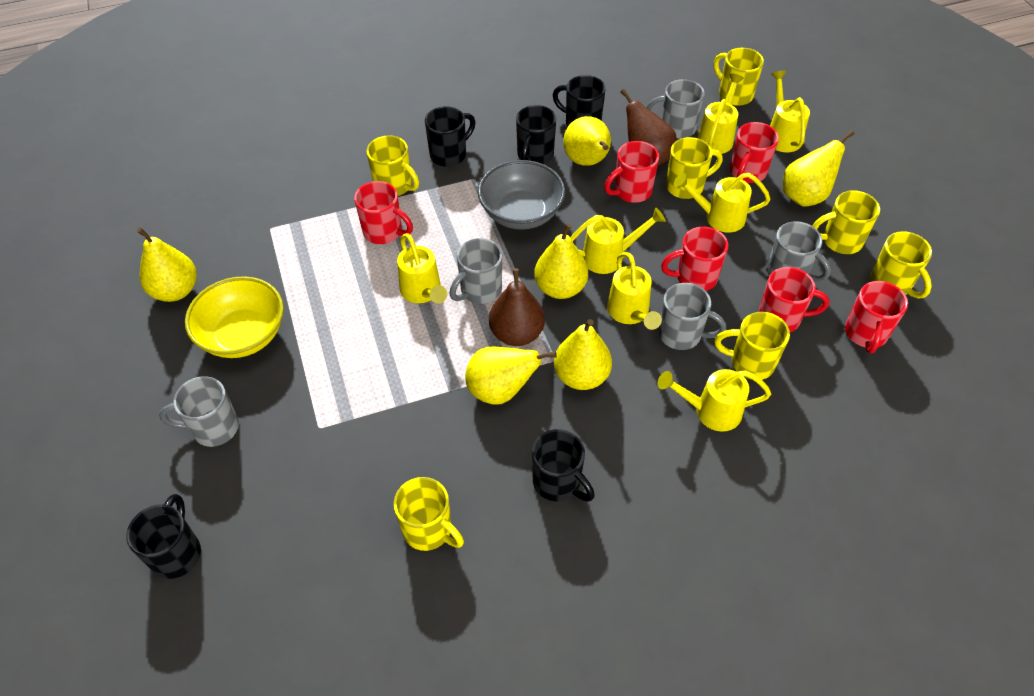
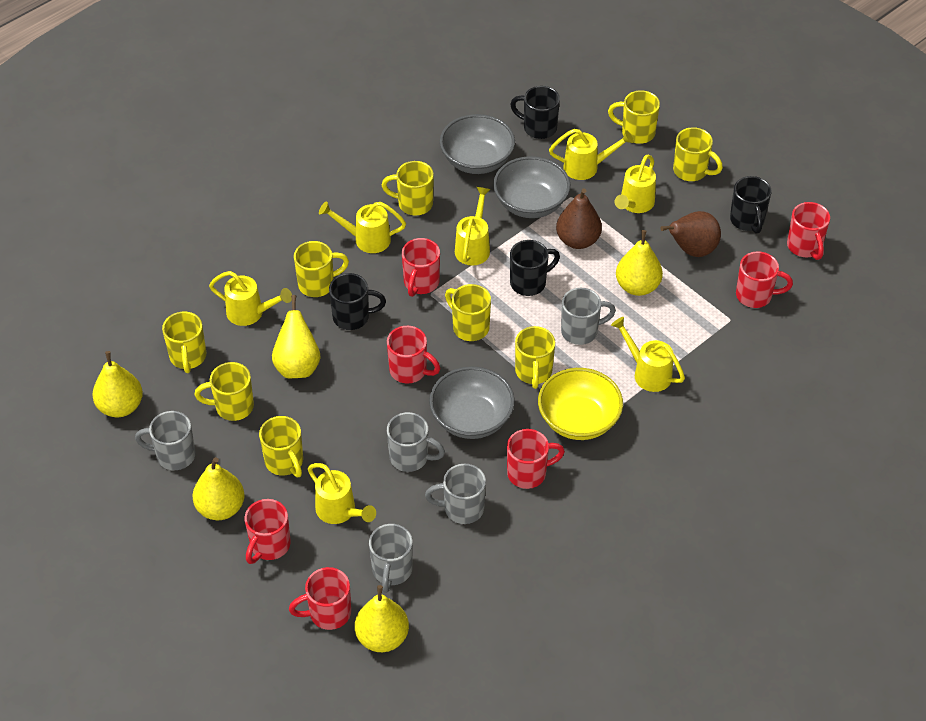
black mug: [126,494,201,579] [425,106,476,167] [516,105,556,164] [532,429,595,501] [553,75,606,127] = 5 -> [329,273,386,330] [510,86,560,139] [510,240,560,296] [730,176,772,234] = 4
grey bowl: [478,160,565,230] = 1 -> [429,366,515,439] [440,114,515,174] [493,156,570,218] = 3
red mug: [354,181,413,244] [604,141,659,203] [661,227,728,291] [730,122,779,183] [758,267,829,332] [845,281,908,353] = 6 -> [245,499,291,564] [289,567,351,630] [387,326,440,384] [402,238,440,297] [507,429,565,489] [736,251,793,308] [787,202,830,260] = 7
yellow mug: [366,135,419,196] [394,477,464,551] [666,137,723,199] [714,48,764,106] [714,312,790,380] [812,190,880,254] [870,231,932,299] = 7 -> [162,311,206,373] [195,362,254,421] [259,416,303,477] [294,241,349,297] [382,161,434,216] [445,284,491,341] [515,326,555,389] [608,90,660,144] [673,127,723,181] = 9
yellow pear: [137,227,197,302] [465,347,557,405] [534,223,588,299] [554,319,612,390] [563,116,611,166] [783,130,855,207] = 6 -> [92,351,143,417] [193,457,245,520] [272,295,321,378] [355,585,409,652] [616,230,663,296] = 5

